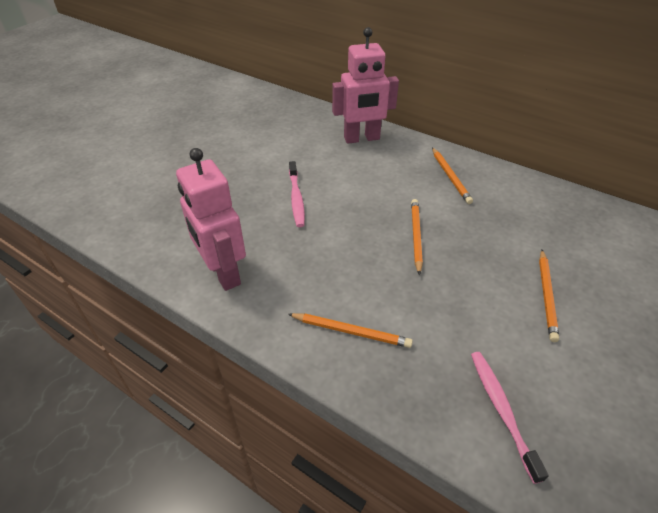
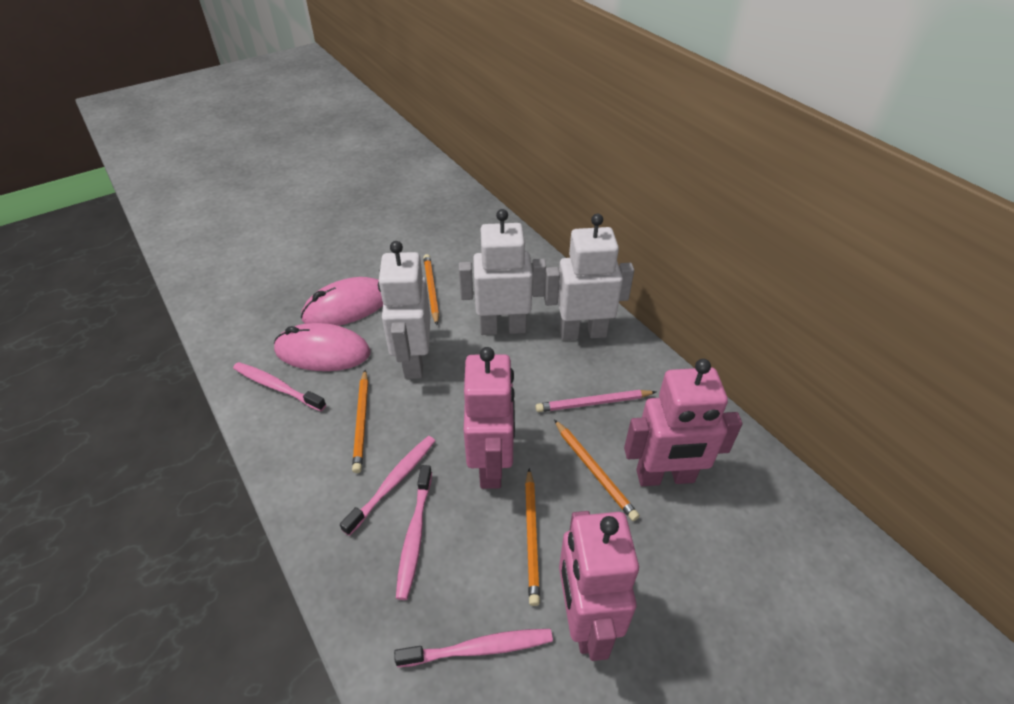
pink mouse: none = 0 -> [274,323,370,371] [301,277,383,326] = 2
pink pencil: none = 0 -> [536,390,656,412] = 1
pink robot: [176,148,246,291] [332,27,399,144] = 2 -> [464,347,515,489] [559,511,639,661] [624,359,742,486] = 3
pink toothbrush: [289,161,305,227] [471,352,549,484] = 2 -> [233,362,326,411] [340,436,435,536] [394,629,553,667] [396,465,432,600] = 4
white robot: none = 0 -> [378,241,430,379] [459,209,546,335] [544,214,634,340] = 3

